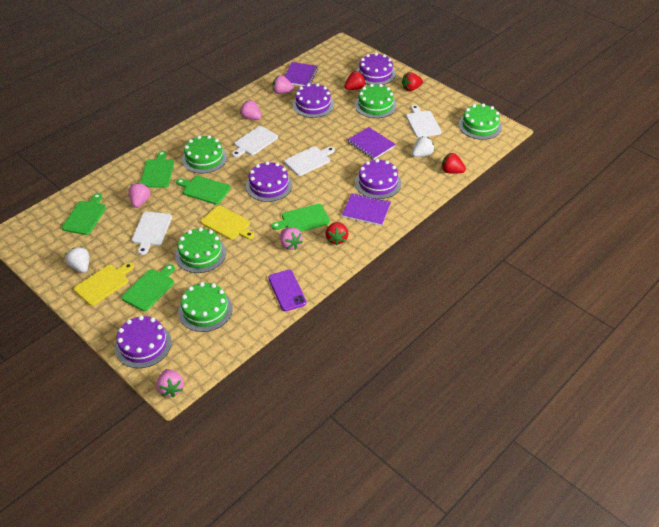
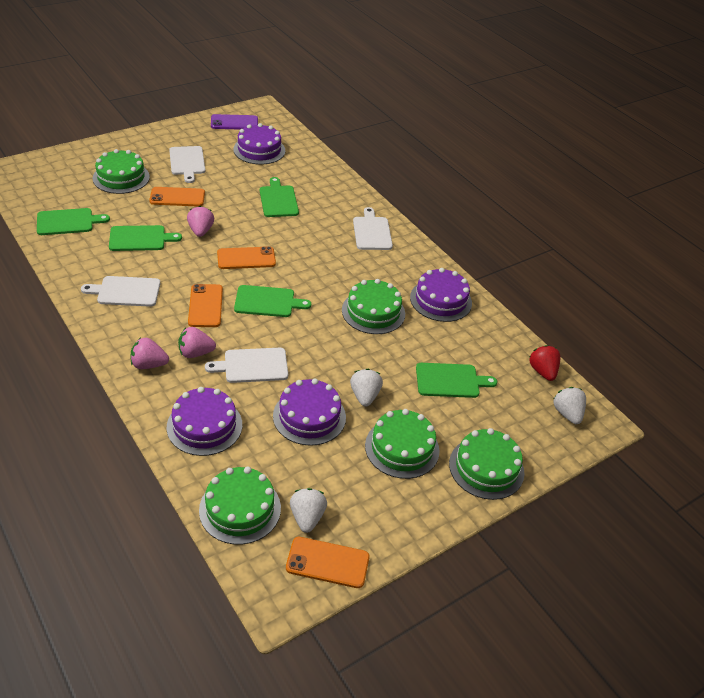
orange phone: none = 0 -> [149,187,205,207] [188,284,223,327] [217,246,276,269] [286,537,370,588] = 4
pink strawberry: [128,183,150,208] [156,369,184,397] [240,100,262,120] [273,75,294,94] [280,228,303,250] = 5 -> [130,338,169,369] [178,327,216,358] [187,206,214,237] = 3
purple cake: [115,316,172,368] [246,161,292,202] [292,83,334,118] [355,159,401,199] [356,53,396,85] = 5 -> [167,387,242,456] [233,123,285,165] [273,378,346,446] [410,268,472,322] = 4
purple notebook: [285,62,318,86] [342,193,391,226] [347,127,396,159] = 3 -> none = 0
red strawberry: [326,222,348,245] [345,71,366,90] [402,72,423,91] [442,153,466,174] = 4 -> [529,345,560,381] = 1
white strawberry: [65,247,89,273] [412,136,434,157] = 2 -> [290,488,327,533] [350,369,383,407] [553,387,586,424] = 3
yellow cutting board: [74,262,134,306] [201,206,254,240] = 2 -> none = 0

